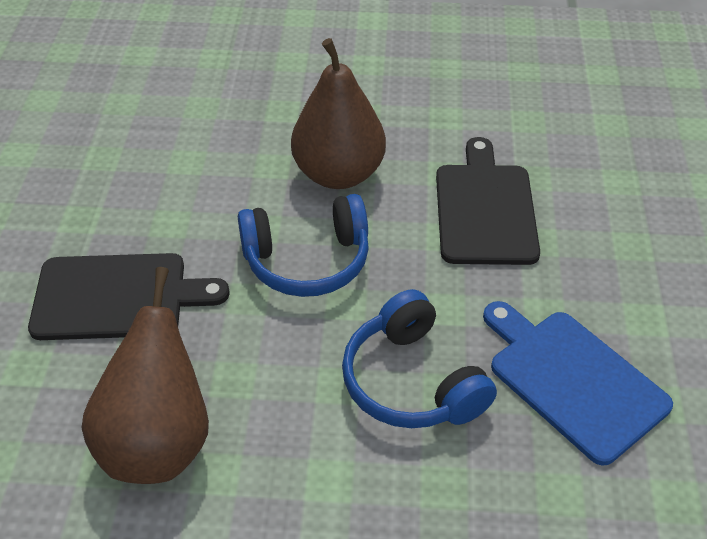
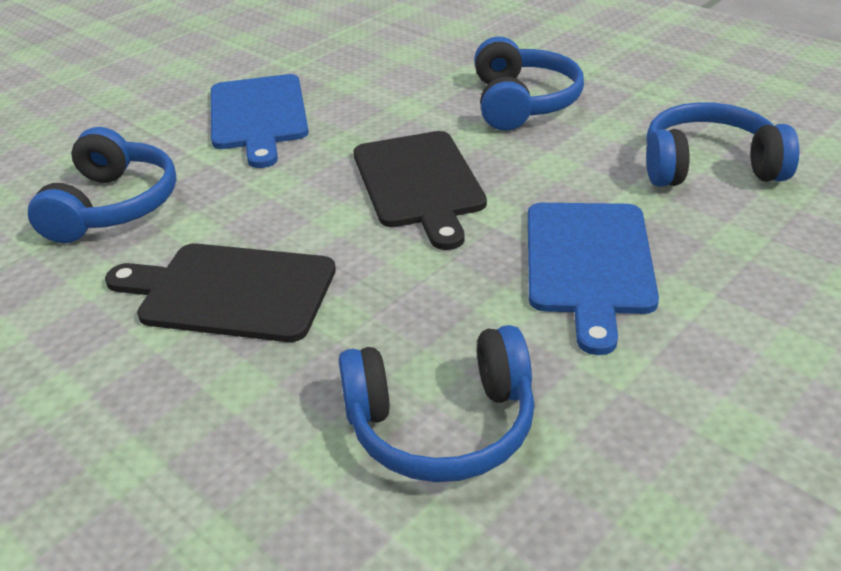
blue cutting board: [483,301,673,466] = 1 -> [211,74,309,168] [528,203,659,355] = 2
blue headphones: [238,194,369,297] [342,289,497,428] = 2 -> [28,127,177,243] [338,325,535,482] [474,36,584,131] [646,102,799,187] = 4
brown pear: [82,267,209,484] [291,38,386,189] = 2 -> none = 0

